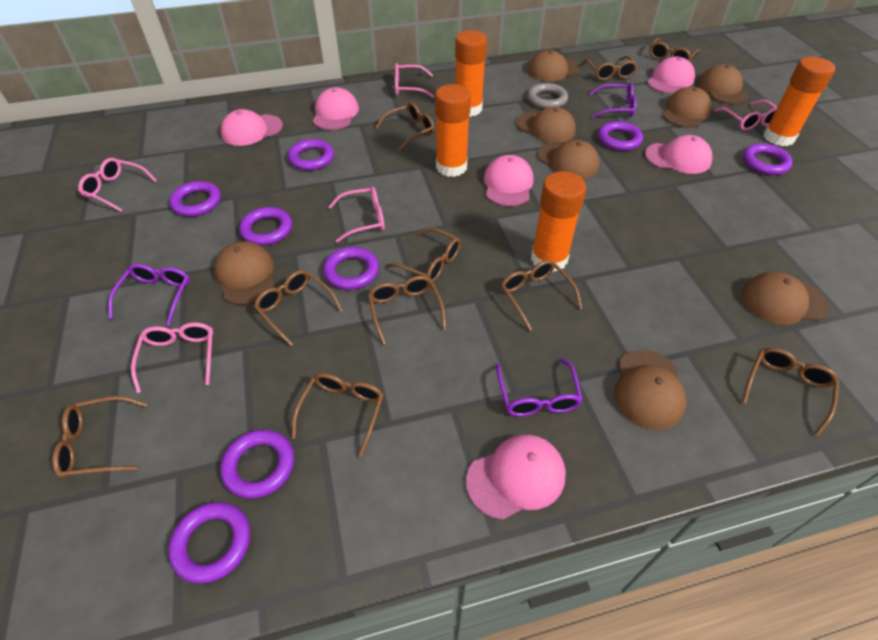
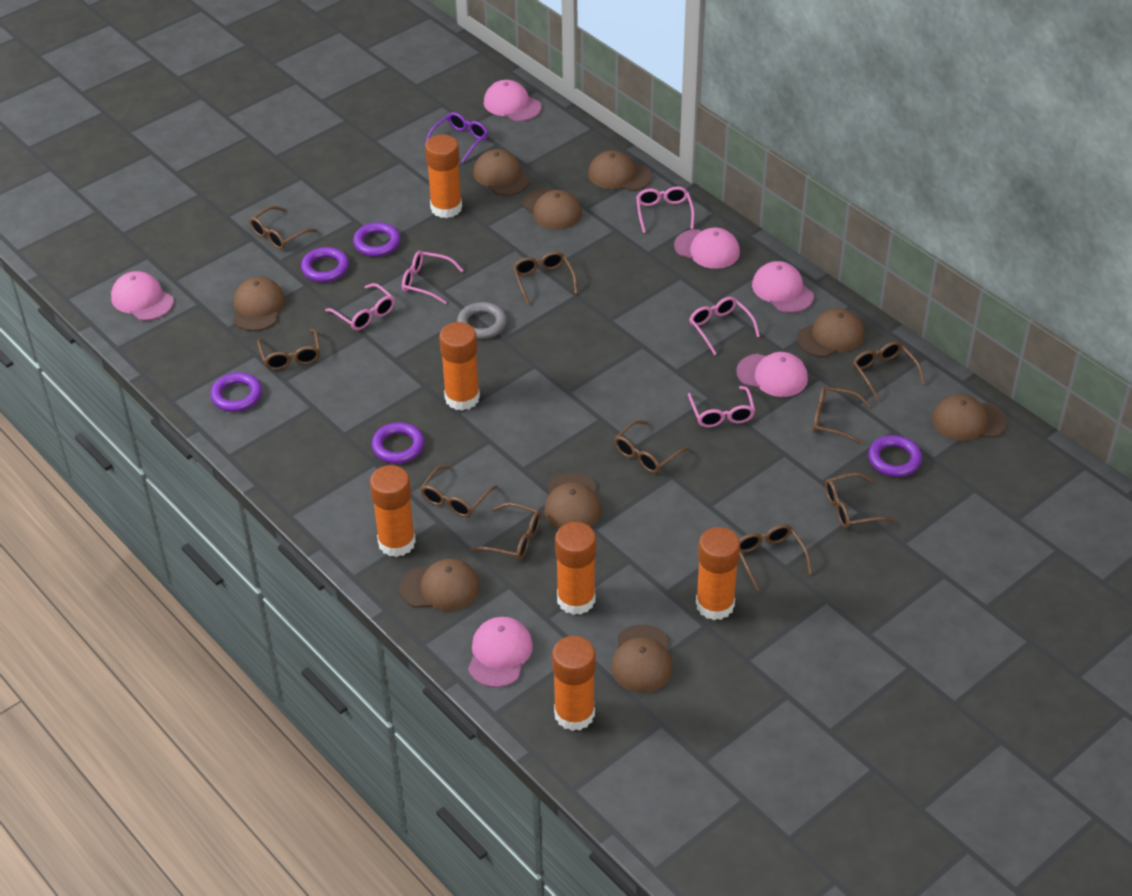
brown cap: [214,241,275,305] [516,107,576,142] [528,50,581,82] [537,140,600,179] [614,350,687,430] [663,86,712,128] [698,64,748,104] [742,272,829,325] = 8 -> [233,277,285,331] [400,559,480,611] [473,149,530,196] [523,188,582,230] [544,473,601,529] [588,151,652,191] [611,624,673,693] [797,308,864,357] [932,394,1007,441] = 9
orange glue stick: [435,84,471,177] [455,30,487,117] [531,171,586,272] [764,57,835,146] = 4 -> [370,465,416,557] [425,135,462,218] [439,322,480,411] [552,636,596,731] [555,522,596,615] [696,527,740,620] = 6
purple glasses: [108,264,190,326] [496,358,583,416] [589,83,636,118] = 3 -> [425,112,488,163] = 1
purple ring: [168,502,250,583] [169,181,221,217] [220,429,294,499] [239,207,292,245] [288,139,334,170] [323,247,379,290] [598,121,643,151] [743,143,793,175] = 8 -> [210,372,262,412] [301,247,349,282] [353,222,401,257] [372,422,424,463] [868,435,922,477] = 5

